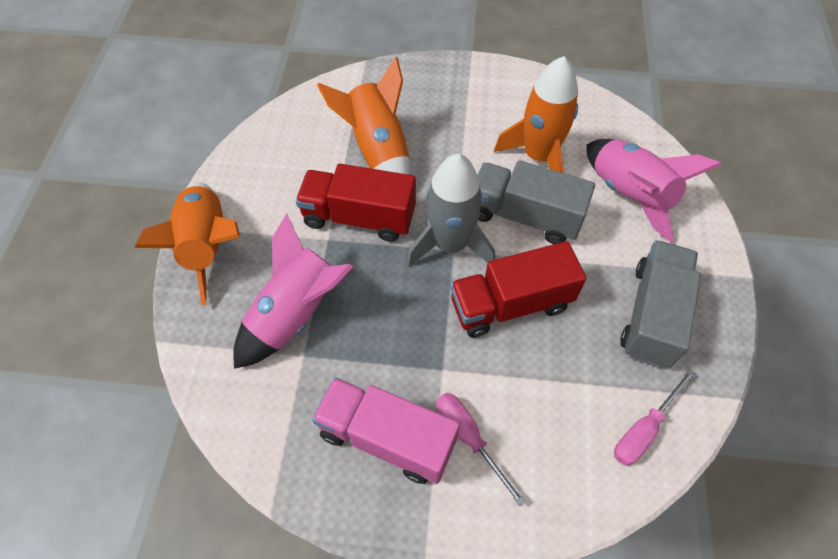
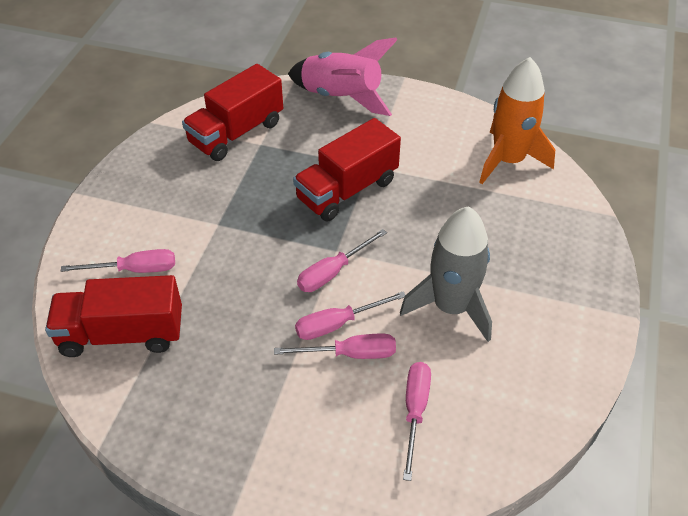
grey truck: [478,160,595,244] [620,240,701,368] = 2 -> none = 0
orange rocket: [134,182,240,305] [317,57,410,175] [494,56,578,173] = 3 -> [479,57,555,184] = 1
pink rocket: [233,214,354,369] [586,139,722,243] = 2 -> [288,38,397,116] = 1
pink screwdriver: [436,393,526,507] [614,369,696,466] = 2 -> [61,249,175,273] [274,334,396,359] [295,292,405,340] [297,229,387,292] [403,362,431,481] = 5
pink truck: [312,377,460,484] = 1 -> none = 0
red truck: [296,164,416,242] [450,241,586,338] = 2 -> [45,275,182,357] [182,64,283,161] [293,118,401,221] = 3

